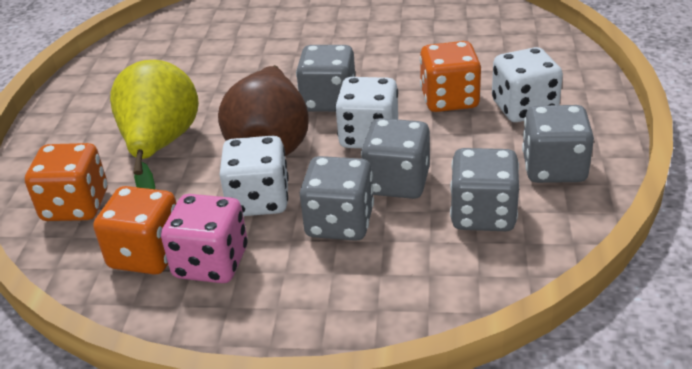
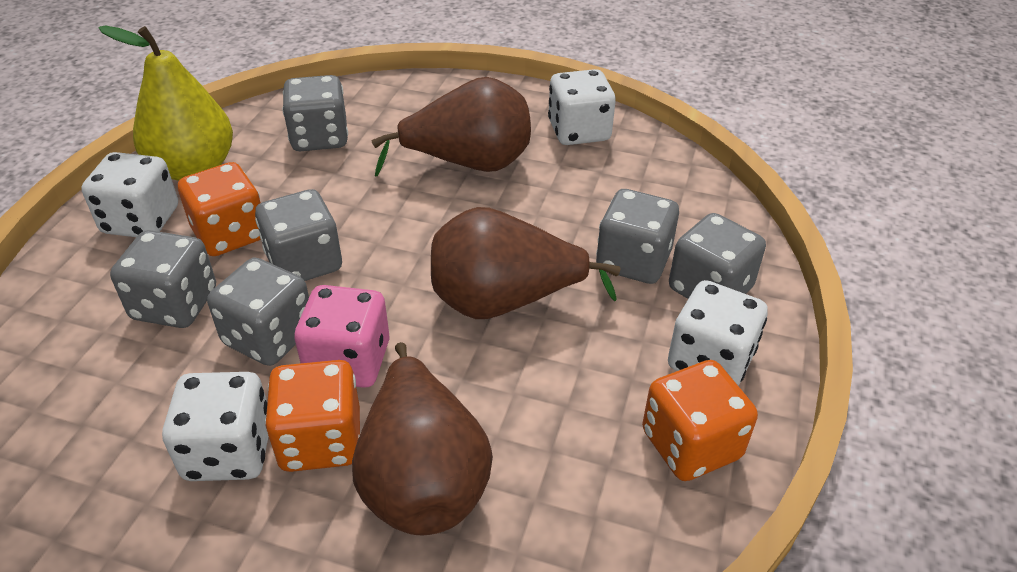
brown pear: [218,65,309,156] = 1 -> [352,342,493,535] [371,77,531,176] [431,207,621,319] = 3
grey dice: [296,45,355,112] [300,156,374,241] [361,118,430,199] [450,148,519,231] [522,105,594,183] = 5 -> [110,230,216,328] [207,258,309,366] [255,189,342,281] [282,75,348,151] [596,189,679,284] [669,213,766,299] = 6
white dice: [220,136,289,216] [335,77,398,148] [492,47,563,122] = 3 -> [81,152,178,237] [162,372,268,481] [548,69,616,145] [668,280,768,385] = 4

